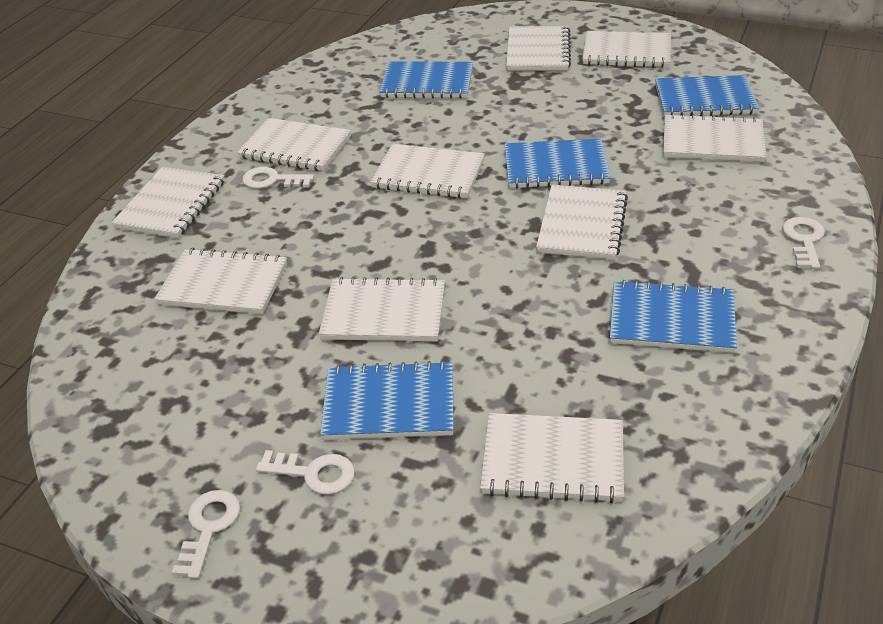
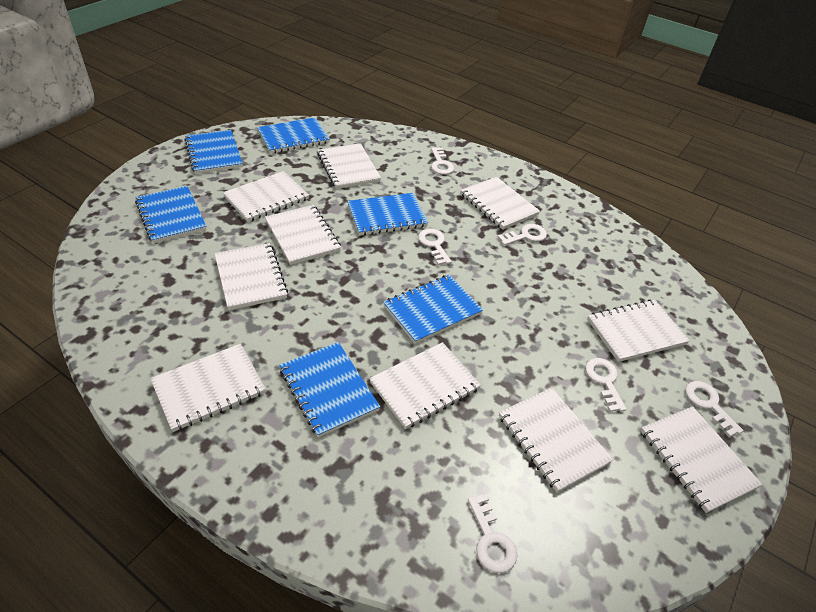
blue notebook: [320,361,454,440] [379,61,473,99] [504,139,611,188] [610,280,737,353] [655,75,759,117] = 5 -> [135,186,207,243] [184,130,243,174] [257,117,330,153] [279,342,380,437] [347,193,428,236] [383,275,483,344] = 6
white key: [172,490,240,579] [242,167,314,189] [256,450,355,495] [782,217,825,269] = 4 -> [418,229,452,265] [431,148,454,174] [468,494,517,573] [498,224,547,245] [585,358,627,412] [685,381,744,437] = 6

